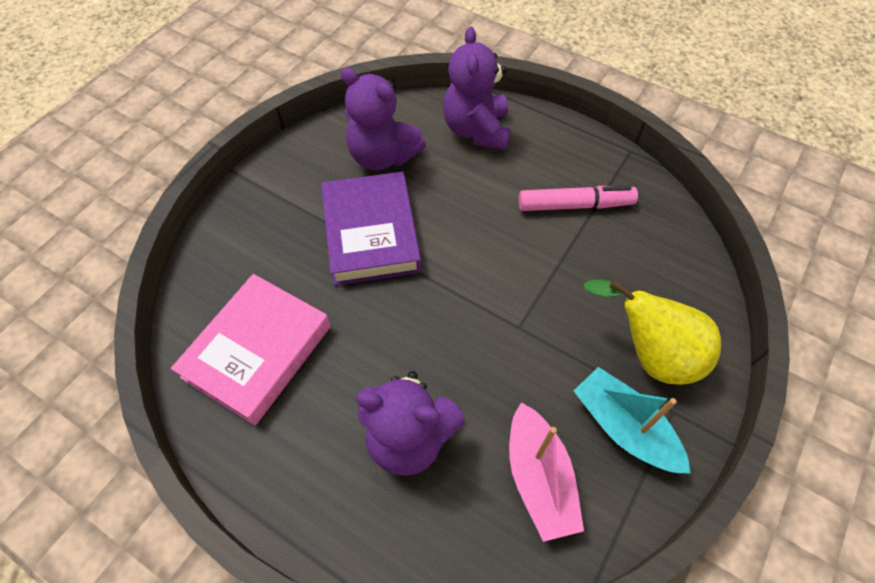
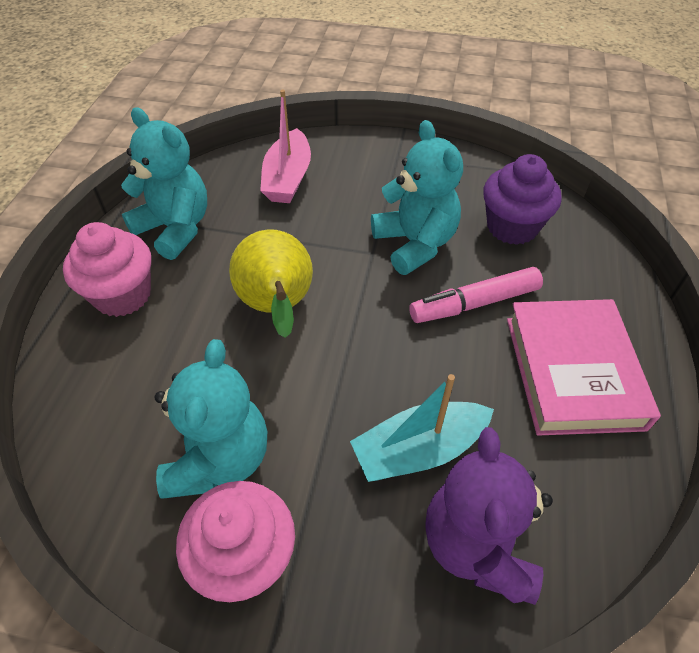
pink cupcake: none = 0 -> [63,222,151,317] [176,481,295,602] = 2
purple book: [321,172,421,285] = 1 -> none = 0
purple cupcake: none = 0 -> [483,154,562,245] = 1
purple teddy bear: [340,67,426,171] [356,371,465,476] [443,26,511,150] = 3 -> [425,427,553,605] = 1
turquoise teddy bear: none = 0 -> [121,107,207,260] [154,339,267,499] [371,120,463,275] = 3

